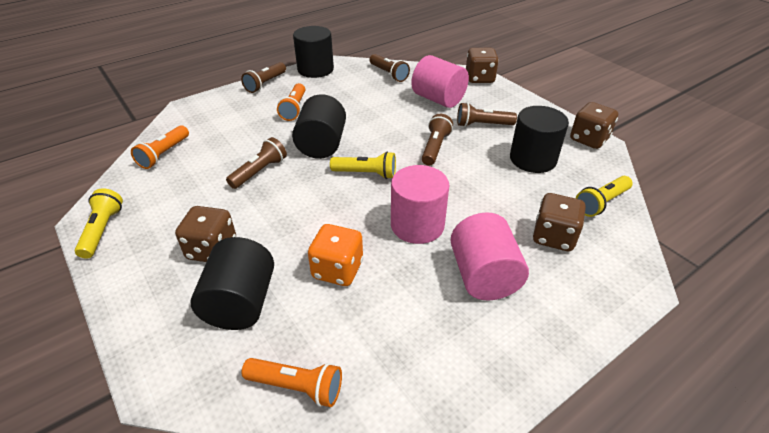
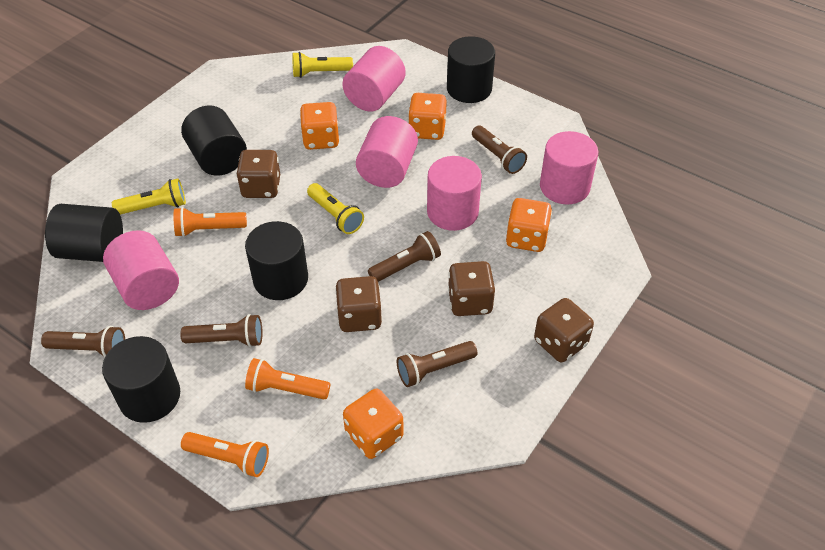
black cylinder: [190,237,274,330] [292,94,346,159] [293,26,334,78] [510,106,569,173] = 4 -> [45,204,123,262] [102,336,180,423] [181,105,247,176] [245,221,308,300] [447,36,495,103] = 5
orange dice: [308,224,363,286] = 1 -> [300,102,339,150] [343,389,404,459] [408,93,447,140] [506,198,552,252] = 4
pink cylinder: [391,165,449,244] [411,55,469,108] [450,212,529,300] = 3 -> [103,230,179,310] [342,46,406,112] [356,116,418,188] [427,156,482,231] [540,131,598,204] = 5

